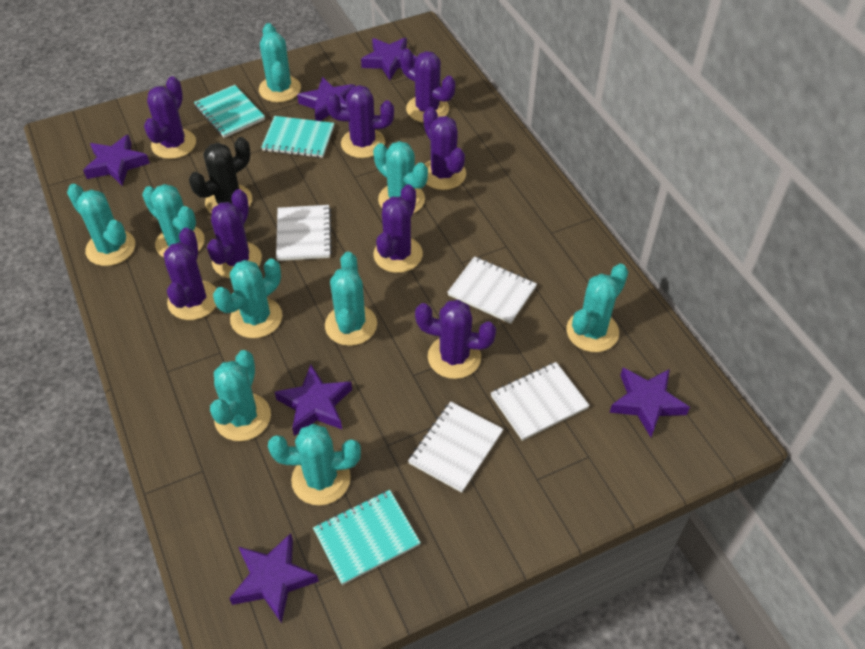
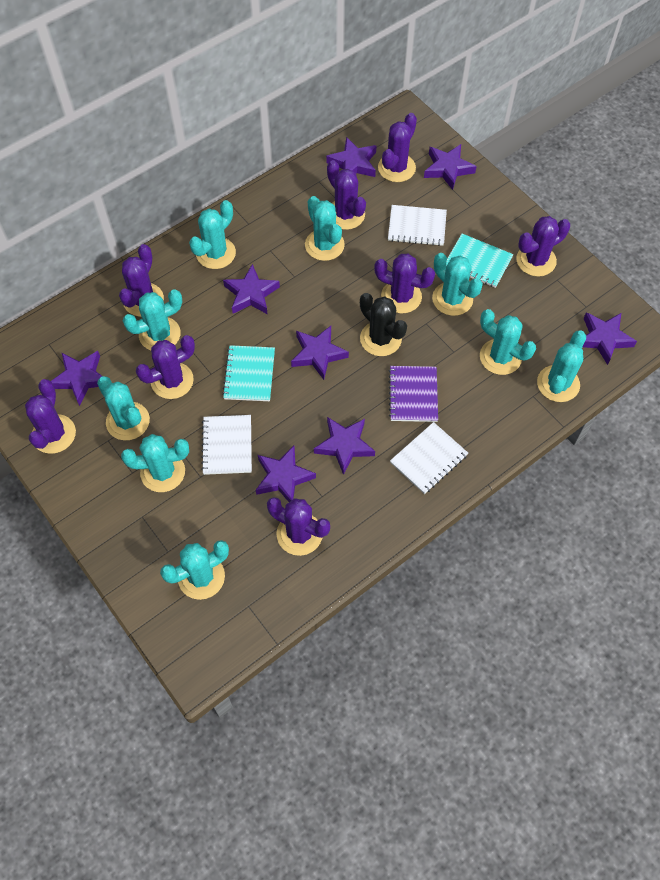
purple notebook: none = 0 -> [389,366,438,422] = 1
purple star: [83,134,150,186] [229,533,319,623] [275,365,352,436] [297,77,355,121] [361,38,417,80] [609,368,690,437] = 6 -> [51,351,103,406] [223,264,280,314] [256,446,316,502] [291,326,349,380] [314,417,375,475] [326,137,377,177] [424,144,477,190] [583,312,637,365] = 8
turquoise notebook: [194,85,265,138] [261,116,334,158] [313,490,421,585] = 3 -> [222,345,275,401] [446,234,514,288] = 2
white notebook: [276,205,332,261] [408,402,503,493] [447,256,537,324] [491,362,590,441] = 4 -> [201,415,252,475] [388,205,447,246] [390,422,468,494] = 3

